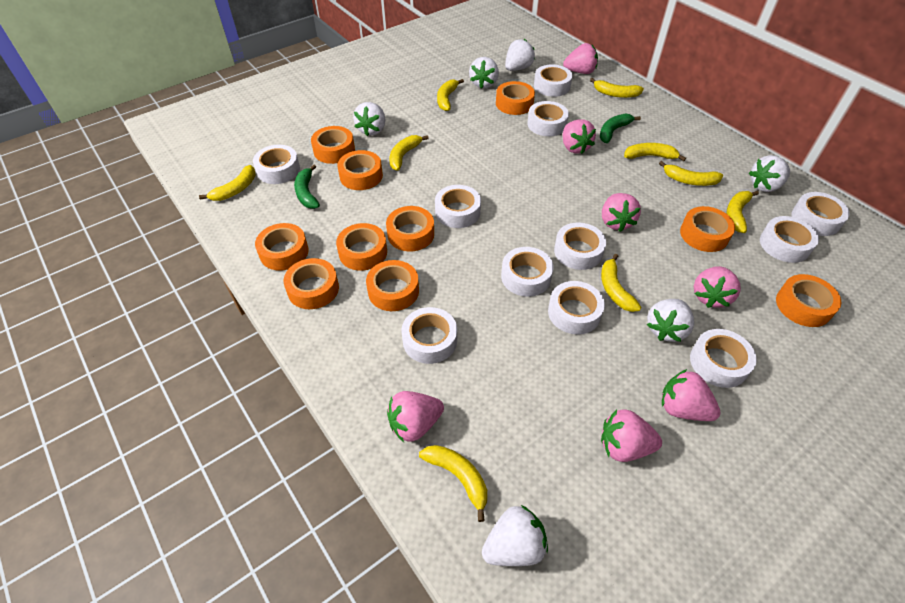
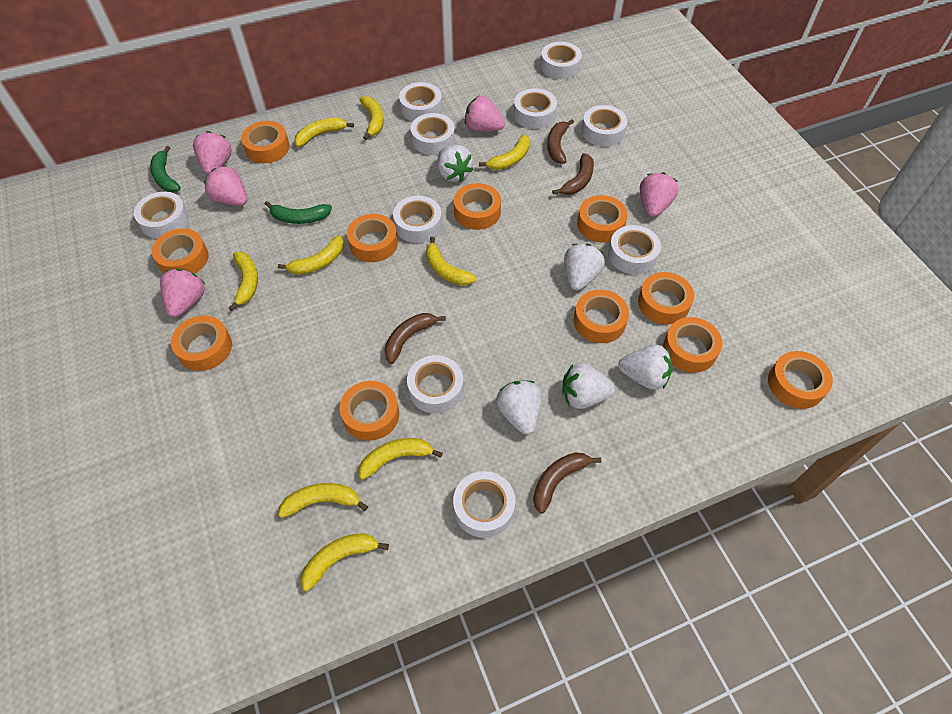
brown banana: none = 0 -> [384,313,446,364] [533,452,601,514] [547,119,574,164] [552,153,594,195] = 4
orange tape: [255,223,308,270] [283,258,339,309] [311,126,355,164] [336,223,387,271] [337,150,383,190] [366,260,419,311] [386,206,434,251] [496,81,535,115] [680,206,735,252] [776,274,841,327] = 10 -> [152,228,209,274] [171,316,232,371] [241,121,290,163] [340,381,399,441] [347,214,398,262] [454,183,501,230] [574,290,629,343] [577,195,628,242] [638,272,694,325] [663,317,722,373] [768,351,833,409] = 11
pink strawberry: [387,391,444,442] [563,43,598,74] [563,119,596,154] [601,409,662,462] [602,193,641,232] [662,369,720,421] [694,266,741,308] = 7 -> [160,269,205,317] [193,131,232,175] [204,165,247,206] [465,95,505,132] [640,172,678,217] = 5
white strawberry: [353,102,385,136] [469,57,499,89] [482,505,548,566] [505,39,535,71] [647,299,694,342] [749,155,790,192] = 6 -> [437,145,473,182] [496,381,541,434] [562,363,615,409] [564,244,605,291] [618,345,673,390] = 5
white tape: [253,145,300,184] [401,307,457,364] [435,185,481,228] [501,247,554,297] [527,101,569,136] [534,64,572,97] [548,281,605,334] [554,222,606,270] [690,329,757,388] [760,216,819,263] [791,192,850,236] = 11 -> [134,192,189,239] [393,196,442,243] [399,82,442,121] [407,355,463,413] [410,113,455,155] [453,471,515,538] [514,88,557,129] [540,42,582,79] [582,105,627,147] [608,225,661,274] = 10

